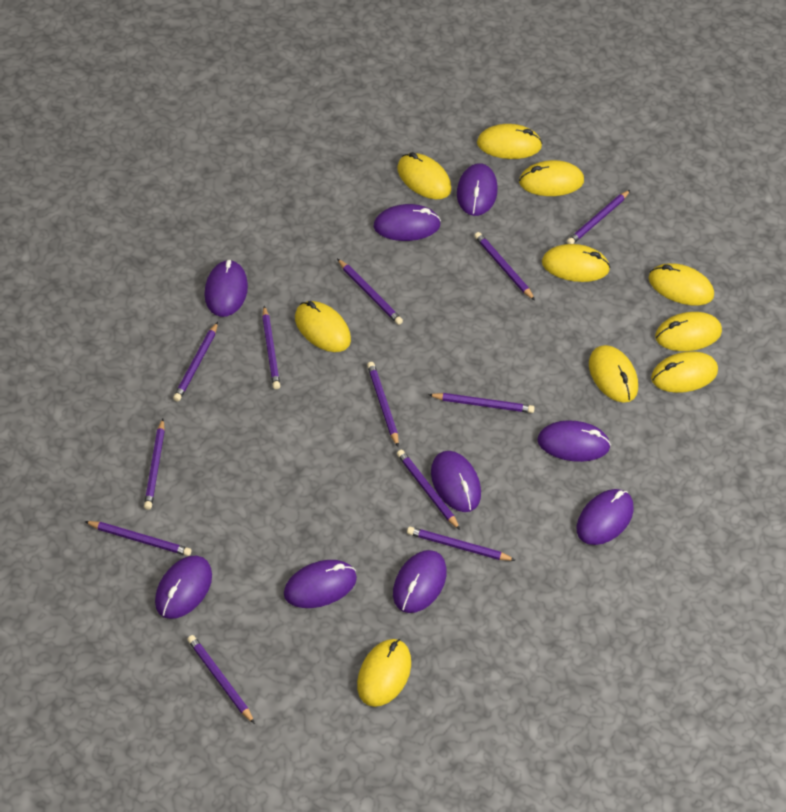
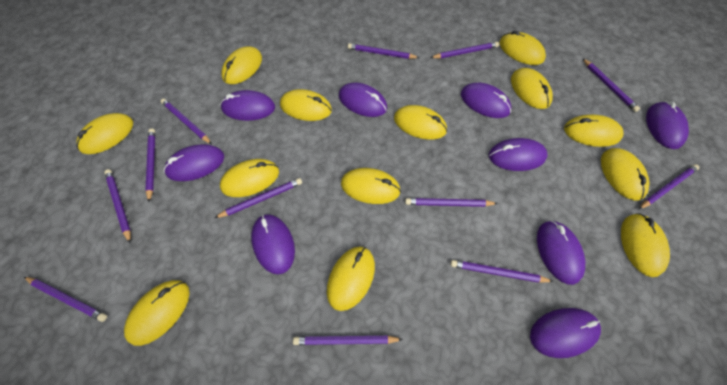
yellow mouse: [295,301,351,352] [357,639,411,707] [397,152,451,199] [477,124,543,159] [519,160,584,196] [542,244,610,282] [589,345,638,403] [649,263,714,306] [651,351,718,393] [655,312,722,351] = 10 -> [76,113,133,154] [124,280,189,346] [220,159,279,197] [221,47,262,84] [280,89,332,121] [327,247,375,311] [341,168,401,204] [394,105,447,140] [499,30,546,65] [511,68,553,109] [564,115,623,147] [601,148,650,201] [621,213,670,277] = 13

